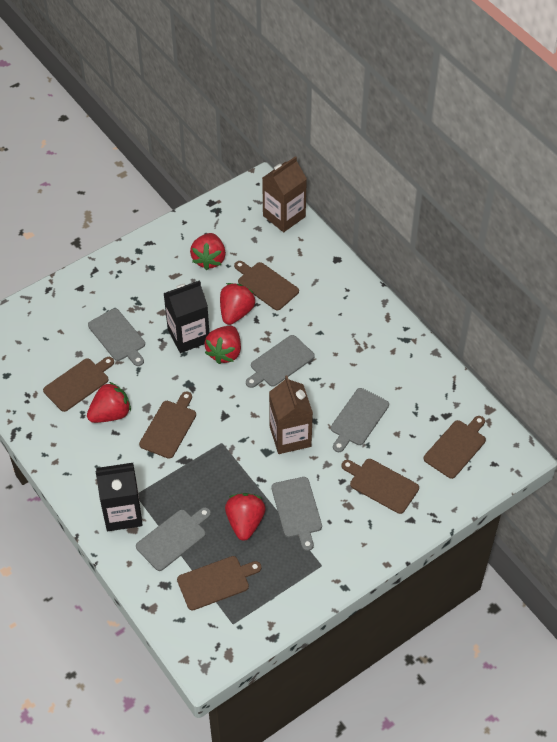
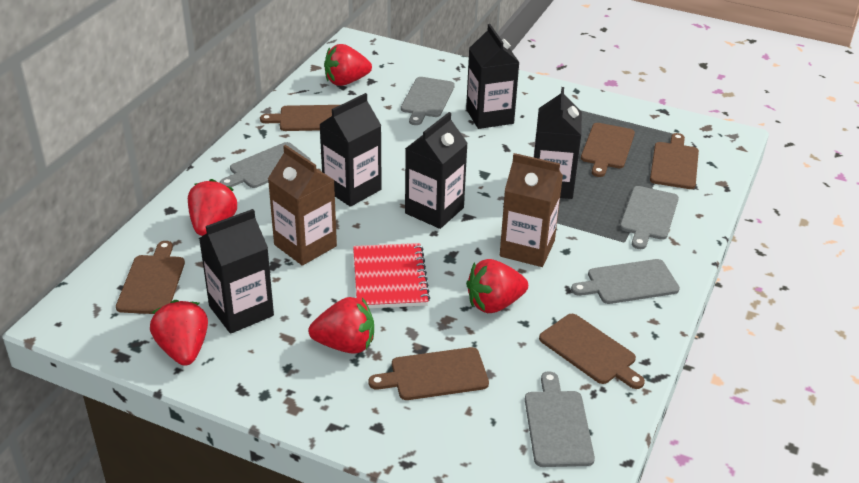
black carton: [96,463,143,531] [163,280,209,353] = 2 -> [199,209,274,334] [319,93,382,207] [405,112,468,229] [466,24,520,129] [534,87,582,199] = 5
red notebook: none = 0 -> [353,243,430,308] = 1

